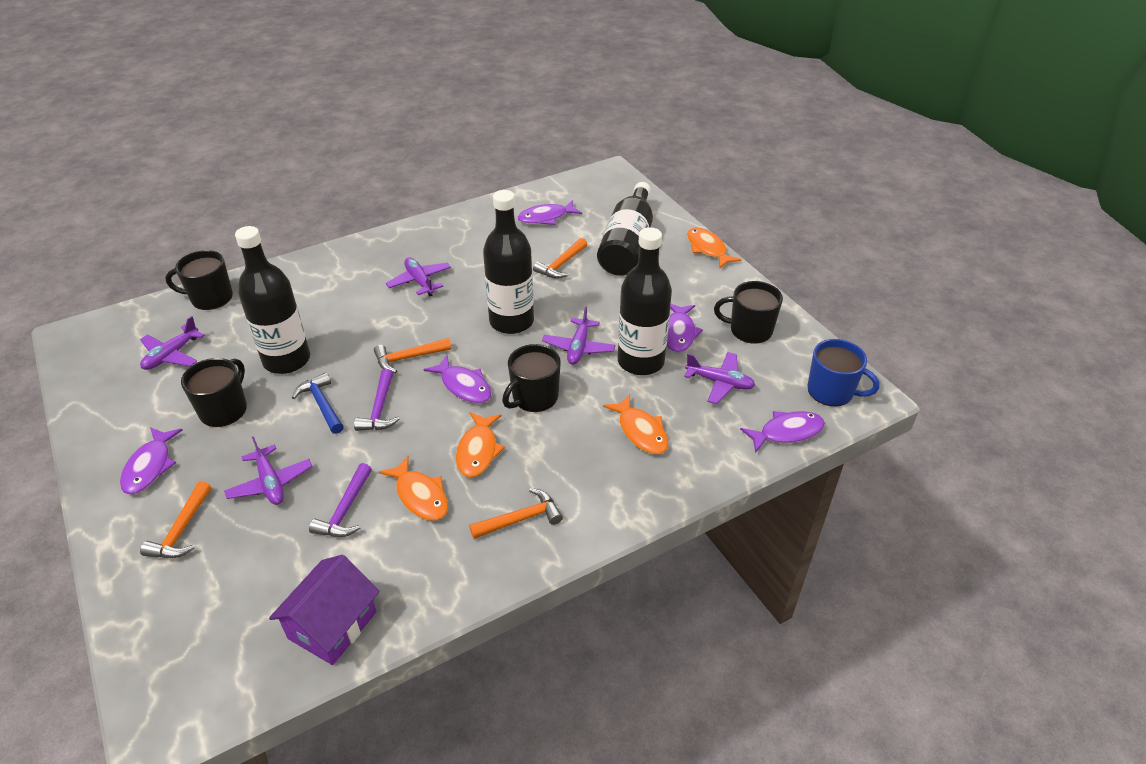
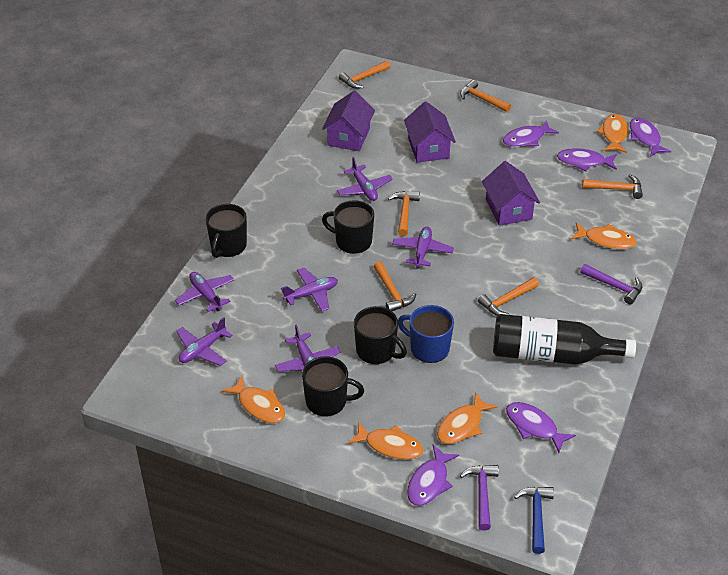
black bottle: [235,226,310,374] [483,190,534,334] [597,182,653,276] [618,227,672,375] = 4 -> [493,314,636,365] = 1
orange fish: [379,456,448,520] [456,412,505,477] [603,394,669,454] [687,227,741,269] = 4 -> [222,376,285,423] [348,422,423,460] [437,392,498,444] [571,222,637,249] [597,114,628,153] = 5
orange hammer: [140,481,211,558] [374,338,451,373] [469,488,563,539] [533,238,587,279] = 4 -> [339,61,391,89] [373,261,416,311] [388,191,420,236] [460,80,511,112] [478,277,539,316] [582,175,643,199] = 6
purple house: [269,555,379,665] = 1 -> [322,91,375,151] [404,102,456,162] [482,161,540,226] = 3
purple plane: [140,316,205,370] [224,436,312,505] [386,257,451,296] [542,306,615,365] [684,352,755,404] = 5 -> [175,272,234,312] [176,317,233,366] [275,325,340,371] [281,268,338,311] [337,157,393,201] [392,226,454,269] = 6

